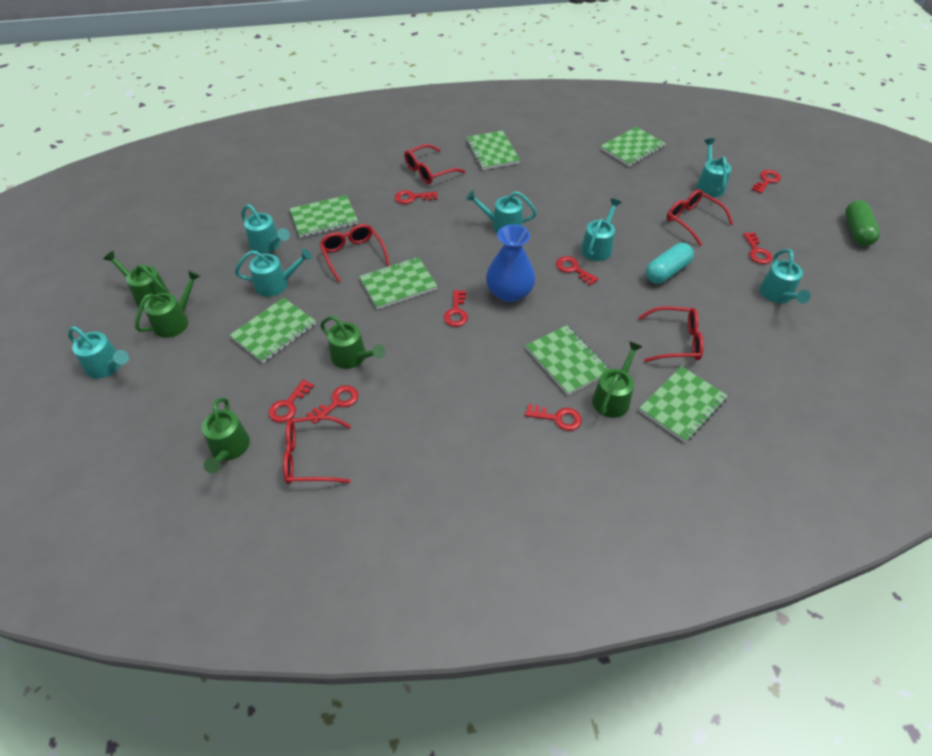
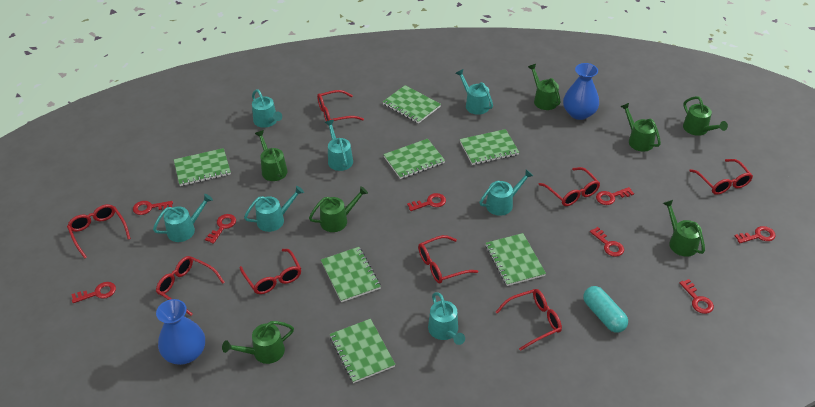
blue vase: [486,224,536,302] = 1 -> [156,299,205,365] [563,63,599,120] = 2
green capsule: [845,200,880,246] = 1 -> none = 0
green watering can: [103,251,170,309] [135,270,201,338] [202,398,250,473] [320,316,385,369] [592,341,643,418] = 5 -> [222,321,294,364] [255,130,288,181] [309,186,368,232] [528,64,561,110] [620,103,661,152] [663,200,705,257] [683,96,728,136] = 7
red glasses: [283,416,351,484] [319,224,390,282] [404,144,466,184] [638,306,704,362] [667,189,733,246] = 5 -> [67,204,131,259] [156,256,225,316] [240,249,301,294] [317,90,364,121] [418,235,478,284] [496,289,562,351] [538,167,600,206] [689,159,753,195] = 8

